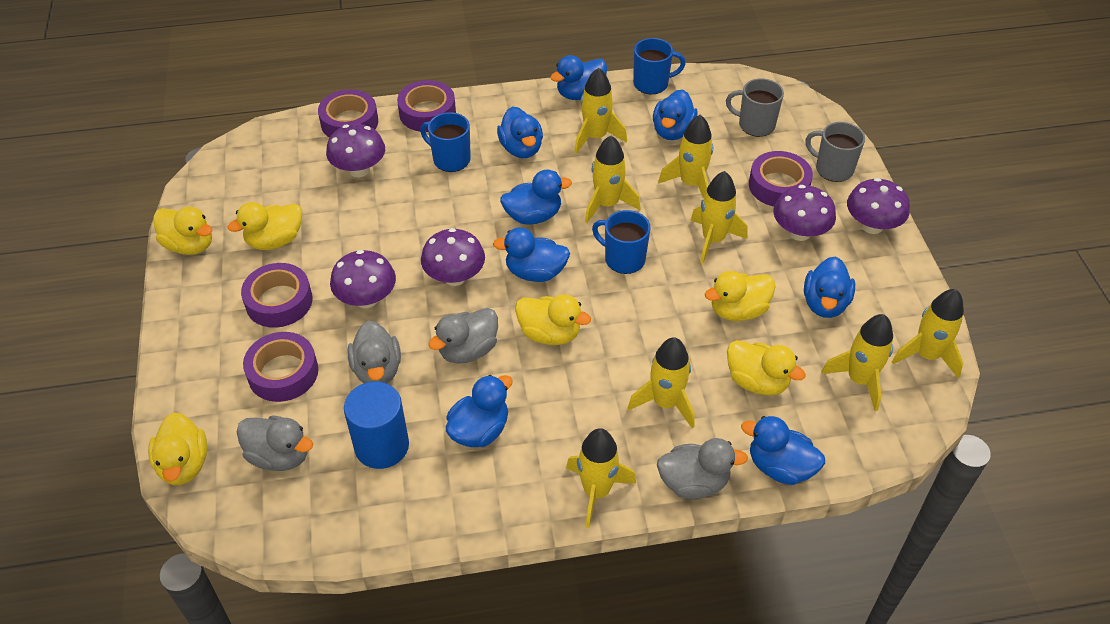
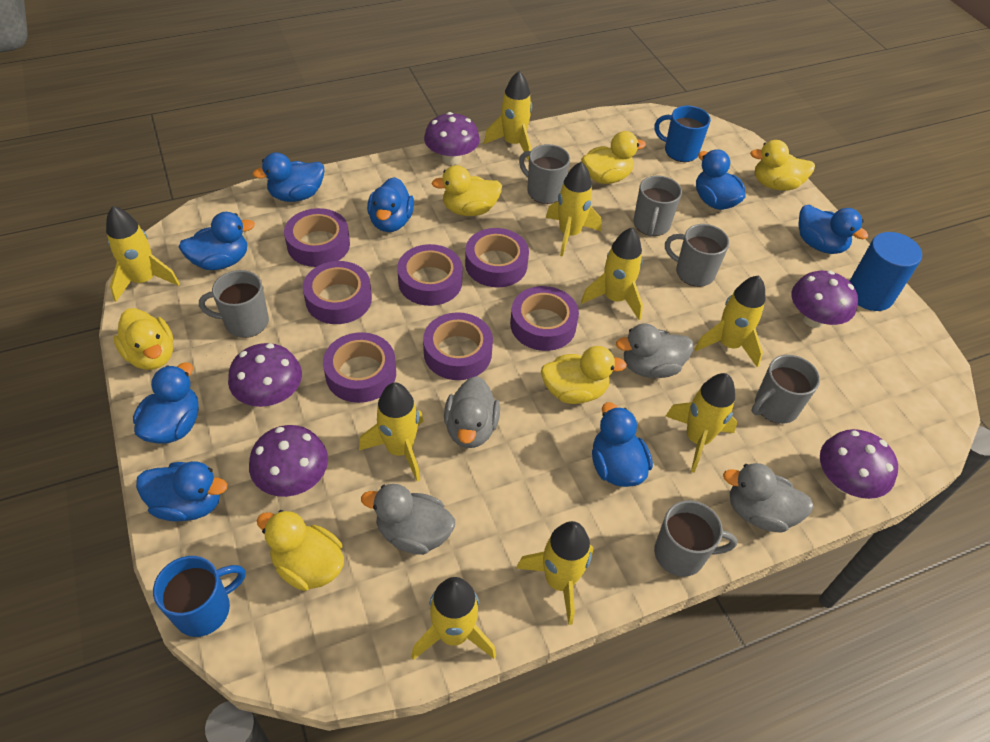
blue mug: [420,112,471,172] [592,210,651,274] [633,38,686,94] = 3 -> [153,556,245,637] [654,106,711,162] = 2
grey mug: [726,78,784,137] [805,122,865,182] = 2 -> [199,270,269,338] [519,144,570,204] [633,176,682,236] [654,500,737,577] [665,224,729,287] [752,355,820,424] = 6
purple tape: [241,263,313,328] [243,332,318,402] [318,89,378,138] [397,80,456,132] [749,151,813,207] = 5 -> [284,208,350,267] [303,261,372,324] [323,332,396,403] [397,244,463,306] [423,312,493,380] [465,228,529,288] [510,286,579,351] = 7
yellow rocket: [566,428,636,528] [574,68,627,154] [585,136,641,223] [628,337,695,428] [658,115,713,198] [690,171,748,264] [821,314,893,411] [892,289,964,378] = 8 -> [106,206,180,302] [359,383,424,482] [411,577,496,660] [484,71,532,161] [516,521,593,625] [546,162,602,257] [581,228,643,320] [666,373,737,473] [695,275,766,367] = 9

